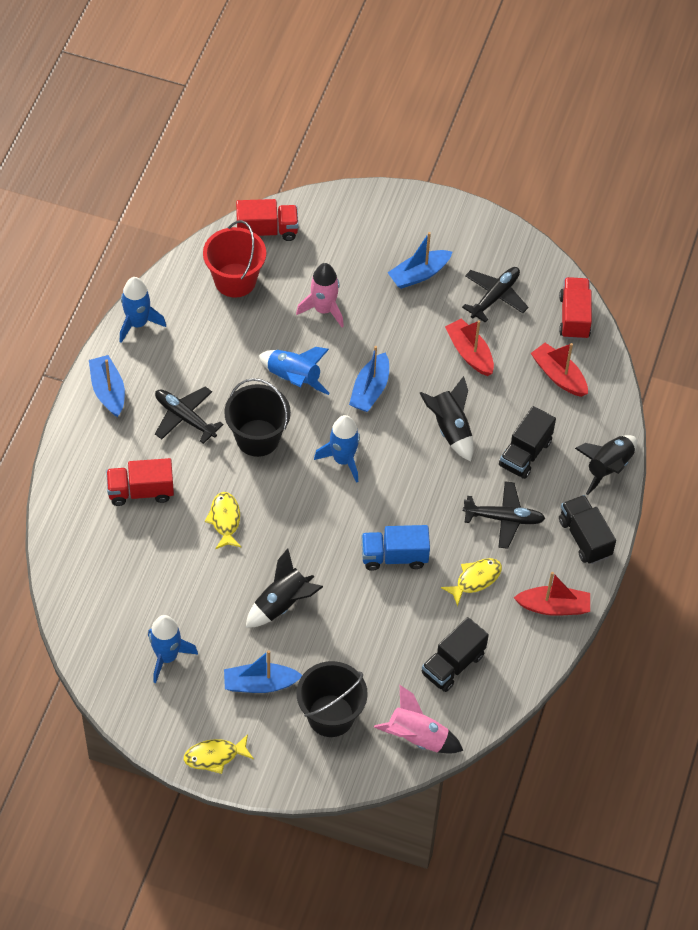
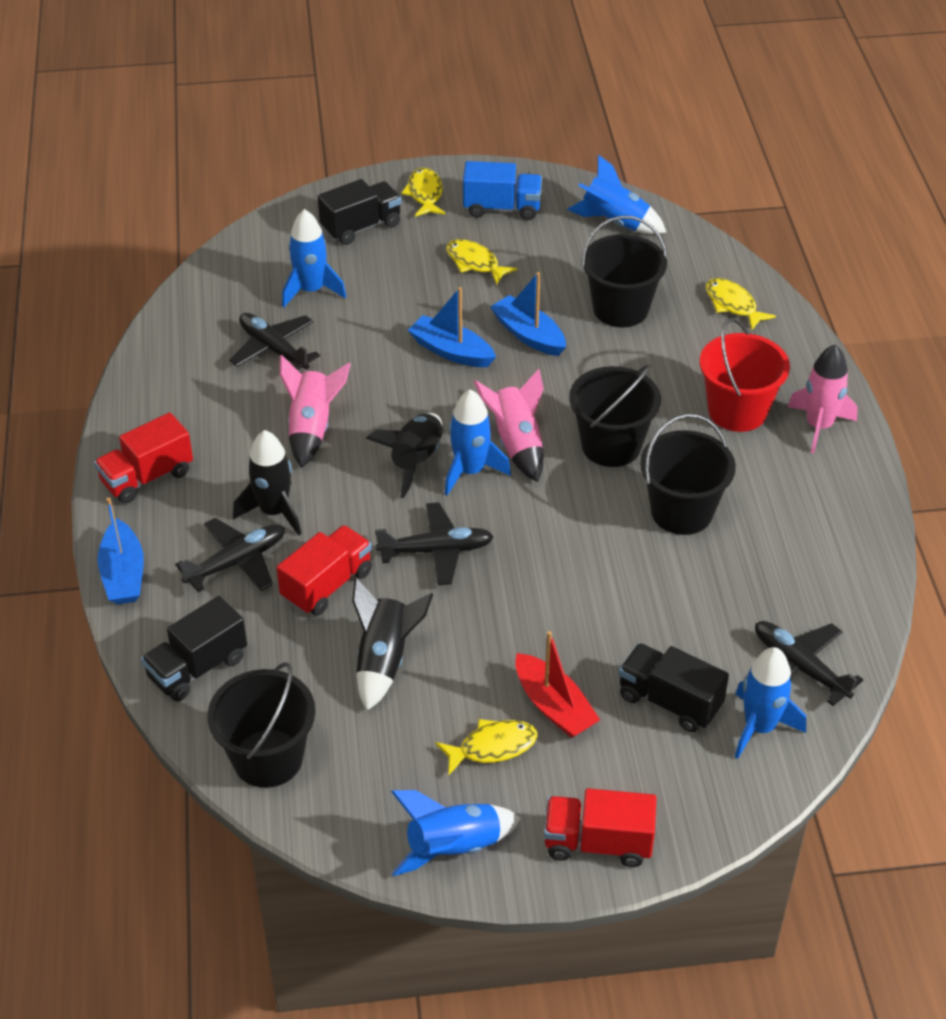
black bucket: [224,378,291,457] [297,661,368,737] = 2 -> [207,662,315,788] [569,364,661,467] [582,216,667,327] [640,414,736,535] = 4
black plane: [155,386,223,444] [462,267,529,323] [463,481,546,549] = 3 -> [175,518,285,592] [229,313,320,370] [375,502,494,585] [755,621,864,706] = 4
blue boat: [89,355,125,417] [224,650,302,693] [349,346,389,412] [387,232,452,289] = 4 -> [98,497,144,604] [408,287,496,367] [490,272,566,356] = 3
blue rocket: [120,277,166,343] [148,615,198,683] [259,347,330,395] [314,415,360,483] = 4 -> [282,209,347,308] [391,790,521,876] [445,389,511,495] [567,155,666,234] [735,647,806,759] = 5
pink rocket: [296,263,344,327] [374,685,463,754] = 2 -> [280,355,351,468] [474,369,544,482] [788,344,858,454] = 3
red boat: [445,318,494,376] [513,572,590,616] [531,343,588,397] = 3 -> [515,631,600,738] = 1
yellow fish: [184,734,254,774] [205,492,242,549] [441,558,502,607] = 3 -> [401,168,445,217] [435,719,538,776] [446,239,518,285] [706,278,776,330] = 4

